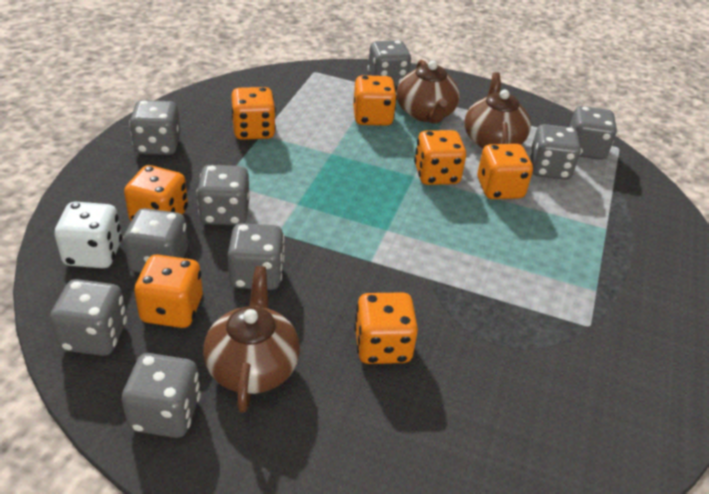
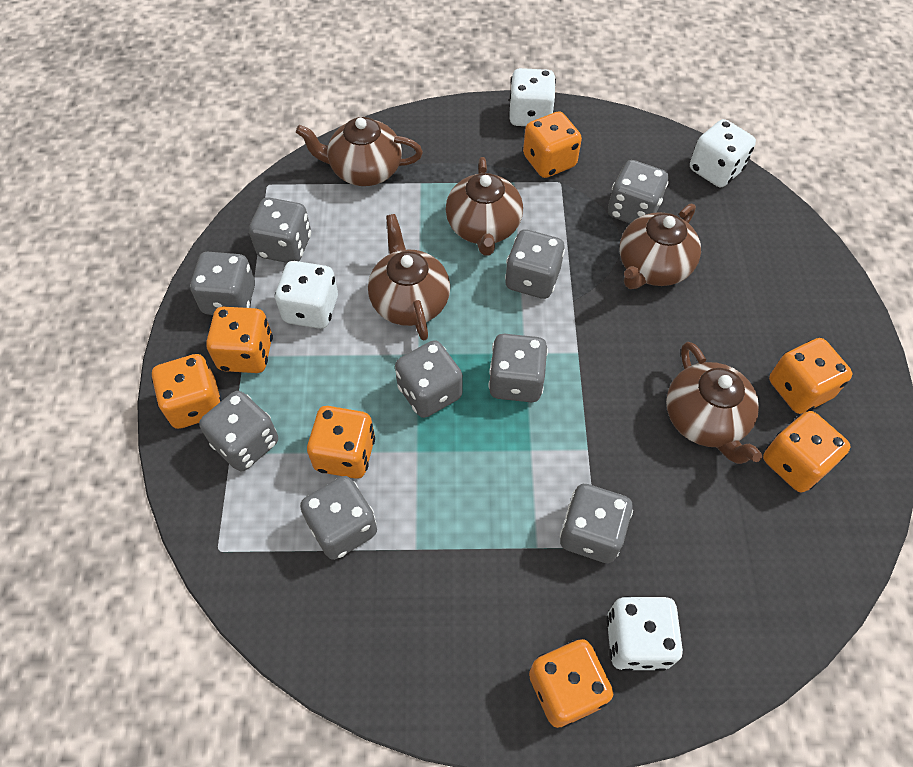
brown teapot: [203,266,300,413] [397,60,460,124] [465,72,531,149] = 3 -> [296,117,423,186] [368,214,450,340] [446,157,523,256] [620,204,701,289] [666,342,762,464] = 5
white dice: [55,202,122,268] = 1 -> [275,261,338,329] [508,68,556,126] [606,596,683,672] [690,119,756,187] = 4

